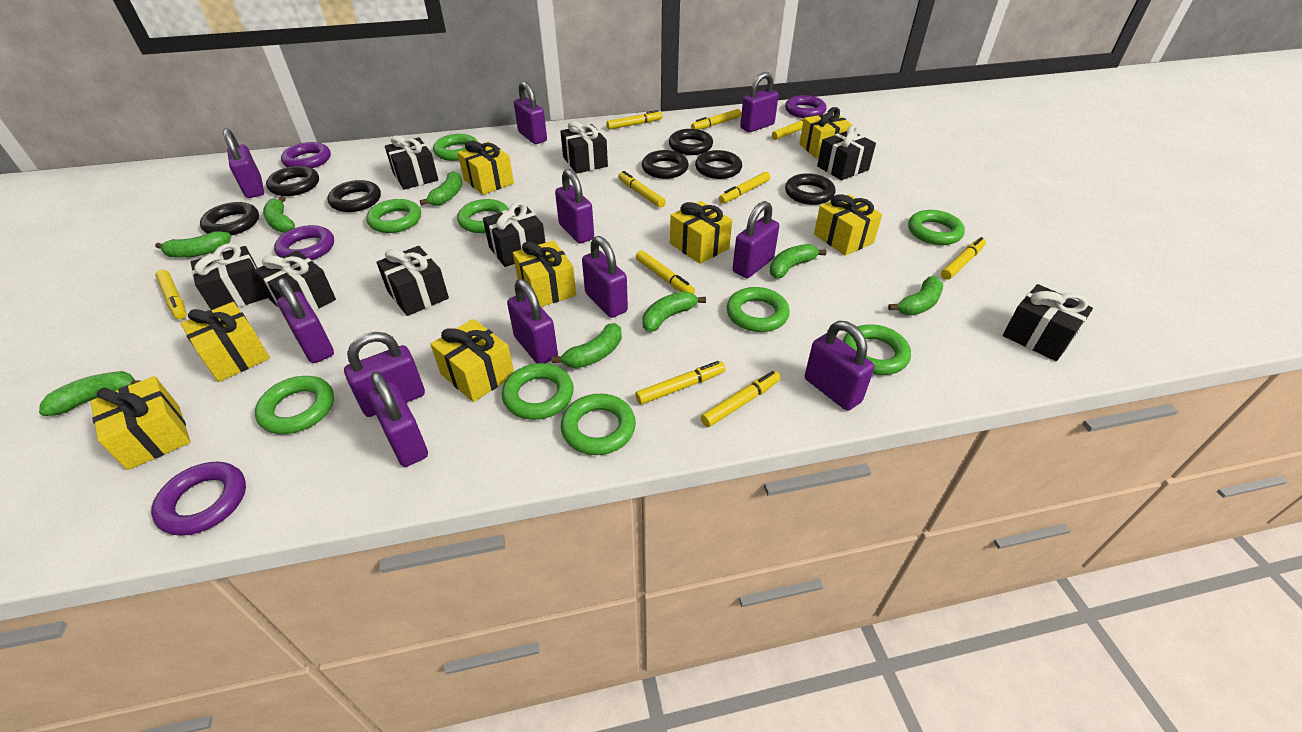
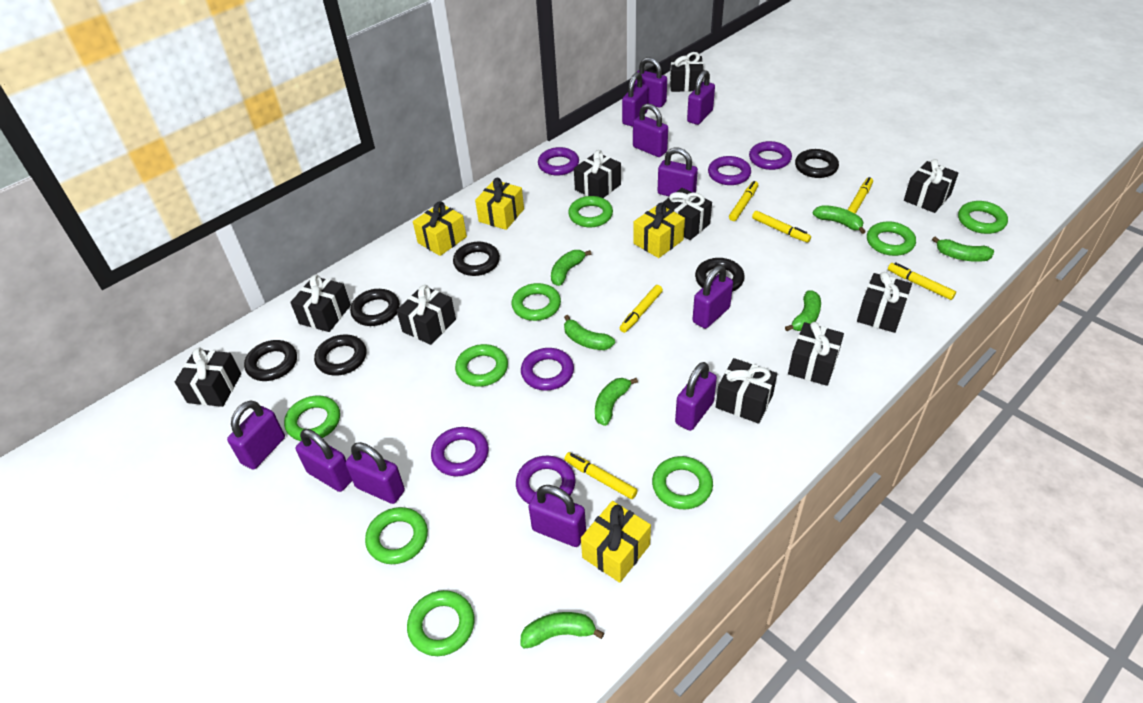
black gift: [191,243,268,310] [254,250,336,311] [376,246,449,316] [385,135,438,190] [483,201,546,267] [560,121,608,174] [817,125,876,180] [1003,284,1093,361] = 8 -> [175,348,241,407] [290,275,351,332] [396,285,456,345] [574,150,621,198] [663,188,712,240] [670,52,704,92] [716,358,777,424] [788,322,844,386] [857,272,912,333] [904,159,958,213] = 10
black ring: [200,202,259,236] [266,166,319,196] [327,180,381,212] [642,150,689,179] [669,129,713,155] [695,150,742,179] [785,173,836,205] = 7 -> [244,340,297,381] [314,335,366,376] [350,289,400,326] [453,242,500,276] [695,258,745,292] [795,149,839,178] = 6
green banana: [39,371,140,416] [155,231,231,258] [263,196,295,233] [420,171,462,206] [552,323,622,368] [642,291,706,332] [770,244,827,278] [888,276,943,315] = 8 -> [520,612,604,649] [551,250,591,286] [564,315,615,350] [595,378,638,426] [785,290,821,331] [813,205,866,234] [932,236,994,262] = 7
purple ring: [151,462,246,536] [274,225,334,260] [281,142,331,168] [785,95,827,118] = 4 -> [431,427,489,476] [516,456,576,504] [521,348,574,391] [538,147,579,176] [708,156,751,185] [749,141,792,170] = 6
yellow gift: [91,376,191,470] [181,302,270,382] [430,319,514,402] [457,141,514,195] [513,240,576,307] [670,201,732,264] [799,107,852,158] [814,194,882,256] = 8 -> [413,202,467,256] [475,178,524,230] [581,501,651,583] [633,203,685,258] = 4
yellow marker: [155,270,187,319] [606,110,663,130] [618,171,666,208] [635,361,726,405] [636,250,695,294] [691,109,741,130] [701,371,781,427] [719,172,770,203] [772,115,814,140] [941,237,986,280] = 10 -> [564,452,638,499] [620,285,663,333] [729,181,758,221] [752,211,811,243] [848,177,873,214] [888,262,956,300] = 6

